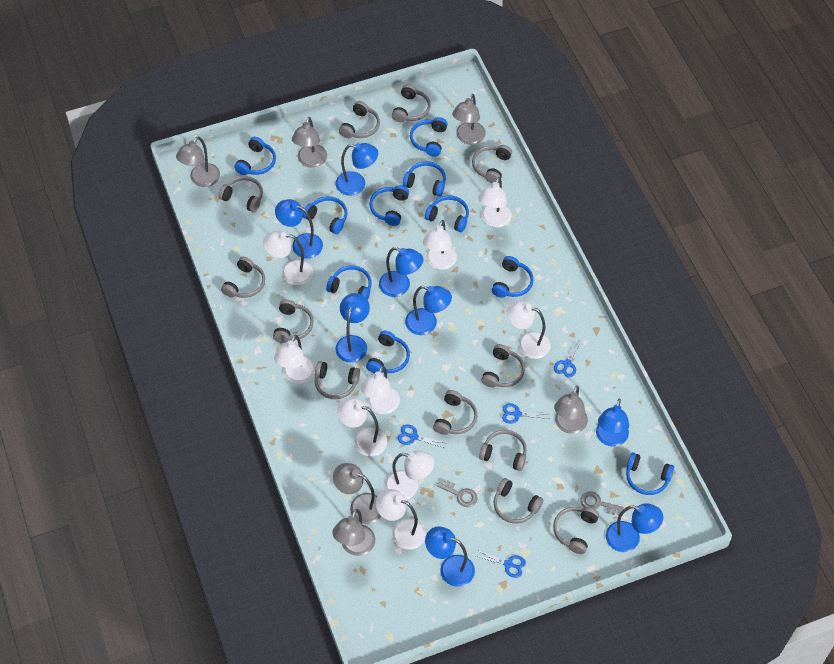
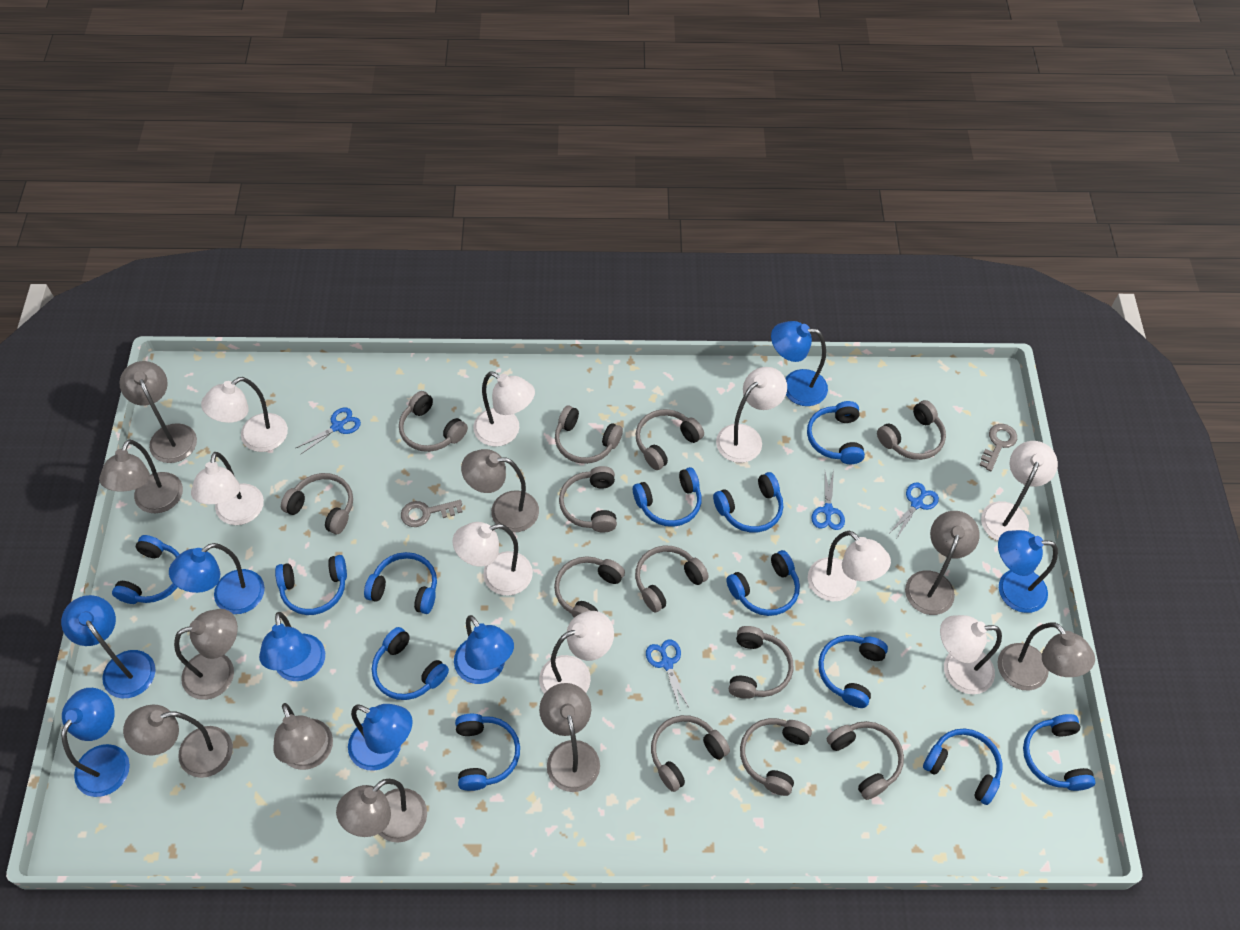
blue headphones: [234,137,276,175] [303,196,348,234] [326,265,372,300] [366,331,410,373] [369,185,409,226] [403,161,446,197] [410,117,448,157] [425,195,469,232] [492,256,534,298] [626,452,674,495] = 10 -> [112,535,180,604] [275,555,347,615] [364,552,437,614] [372,627,449,700] [455,714,520,791] [633,467,702,527] [713,472,783,532] [726,550,800,616] [807,401,865,464] [818,635,888,708] [923,728,1002,805] [1023,714,1095,791] = 12
grey lamp: [176,136,220,187] [292,117,327,168] [332,509,375,556] [333,463,381,524] [452,94,486,145] [554,385,588,434] = 6 -> [99,439,183,514] [119,361,197,463] [123,705,233,778] [174,609,238,700] [273,703,333,770] [336,779,427,843] [461,449,539,532] [539,683,600,792] [905,511,980,615] [998,622,1095,691] = 10

